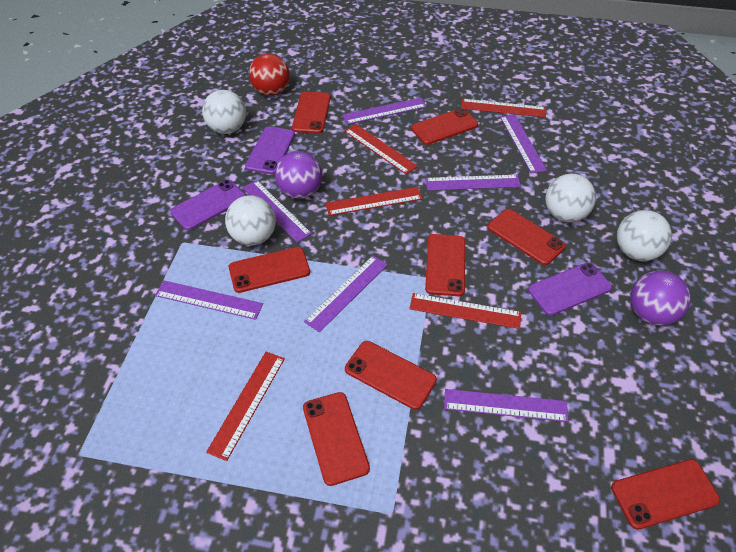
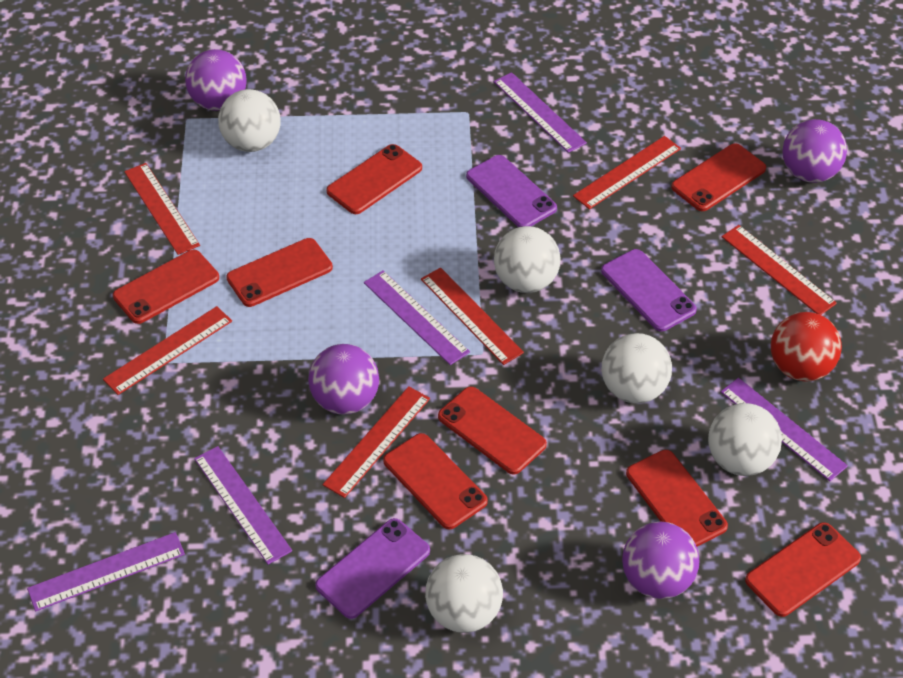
purple ball: [275,151,322,199] [630,270,691,326] = 2 -> [185,49,247,111] [308,344,379,415] [622,522,699,599] [782,119,847,183] = 4
purple ruler: [155,280,263,320] [242,180,312,242] [304,256,388,333] [342,98,427,125] [425,175,521,191] [444,389,569,422] [500,114,547,174] = 7 -> [27,532,185,611] [194,446,292,565] [364,270,470,365] [494,72,587,153] [721,378,848,481] = 5
red ruler: [206,352,285,461] [325,187,422,216] [344,124,418,174] [409,293,521,329] [461,99,546,117] = 5 -> [103,306,232,395] [124,163,200,255] [323,386,430,498] [421,267,524,365] [573,136,681,209] [722,225,837,315] = 6
white ball: [202,90,246,134] [225,195,276,246] [545,174,596,222] [617,210,672,261] = 4 -> [218,89,281,152] [425,554,503,633] [494,226,561,293] [602,333,672,404] [708,403,782,476] = 5

